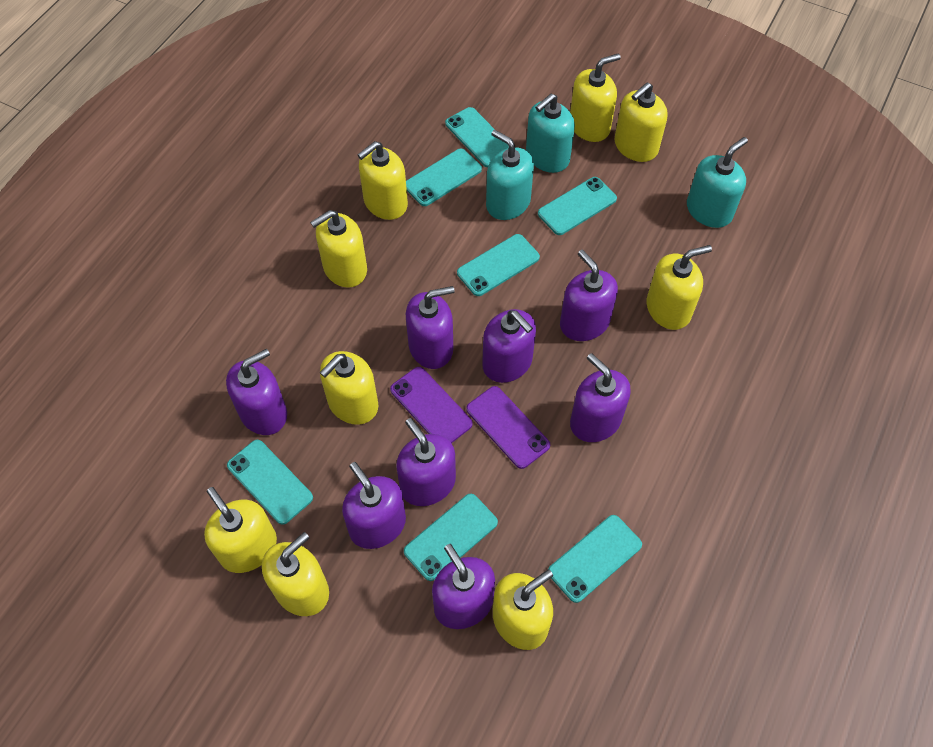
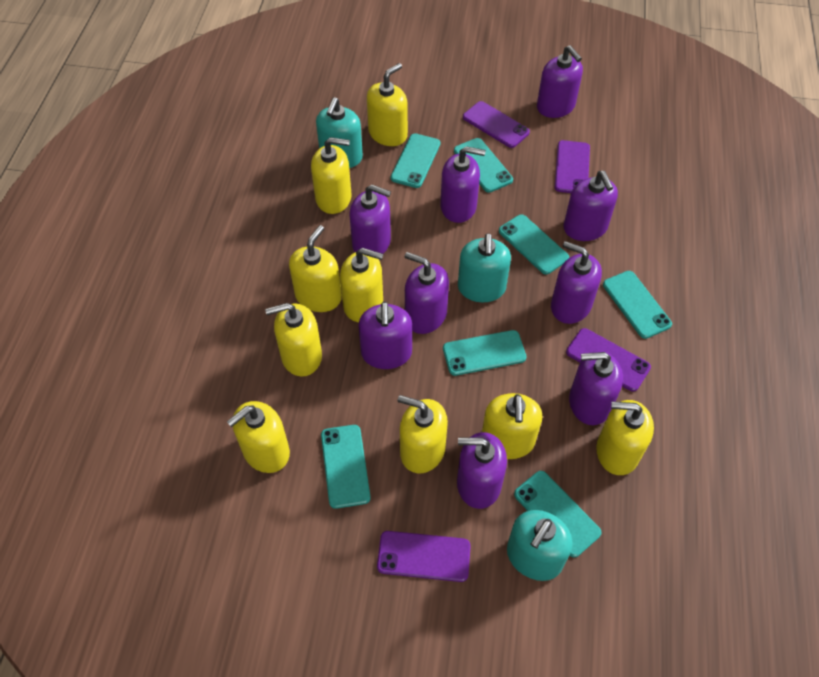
purple phone: [390,367,473,443] [466,386,550,469] = 2 -> [377,531,471,582] [463,101,530,148] [554,140,590,193] [566,328,651,392] = 4
purple soap dispenser: [226,349,287,435] [342,462,406,549] [396,418,456,506] [406,286,455,369] [432,544,495,629] [482,309,536,383] [560,250,618,341] [570,353,631,442] = 8 -> [349,185,391,254] [358,301,412,369] [405,252,449,334] [441,146,486,223] [457,432,507,509] [537,45,583,118] [551,241,602,324] [564,171,618,241] [569,351,623,425] = 9

